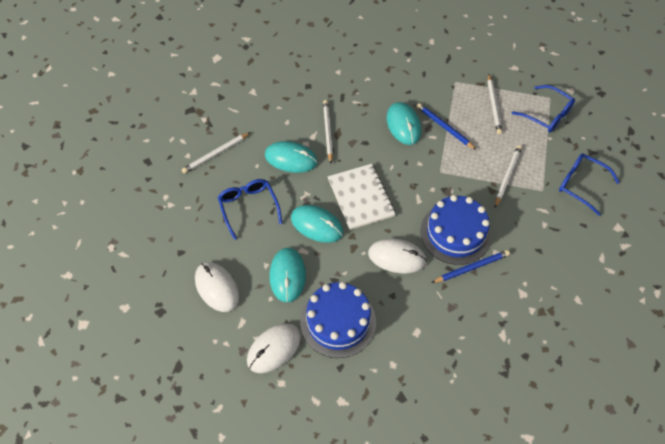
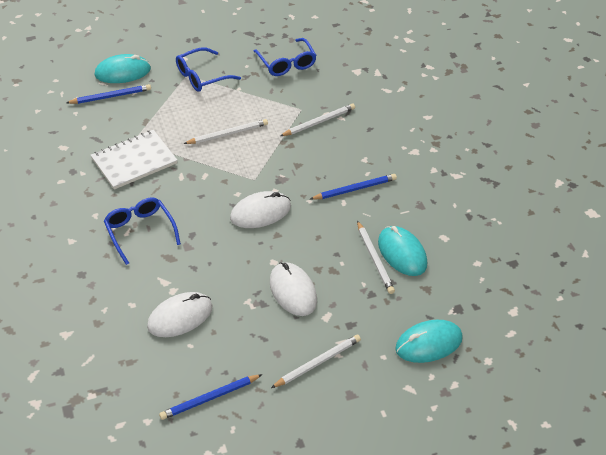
blue cake: [300,282,376,358] [420,195,491,265] = 2 -> none = 0
blue pencil: [416,103,477,150] [431,250,510,283] = 2 -> [66,84,151,104] [159,374,263,420] [310,174,397,200] = 3
turquoise mouse: [265,141,317,173] [269,248,306,303] [291,205,343,243] [386,102,421,145] = 4 -> [95,54,151,83] [378,226,427,276] [395,320,463,363] = 3

